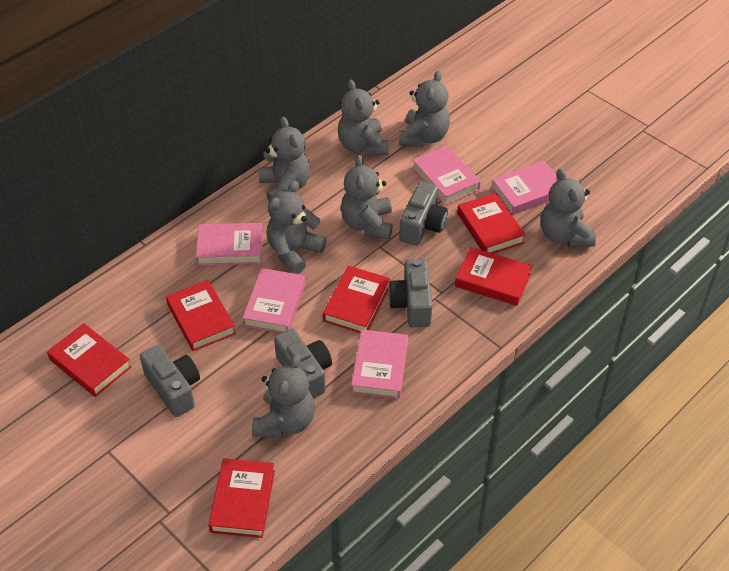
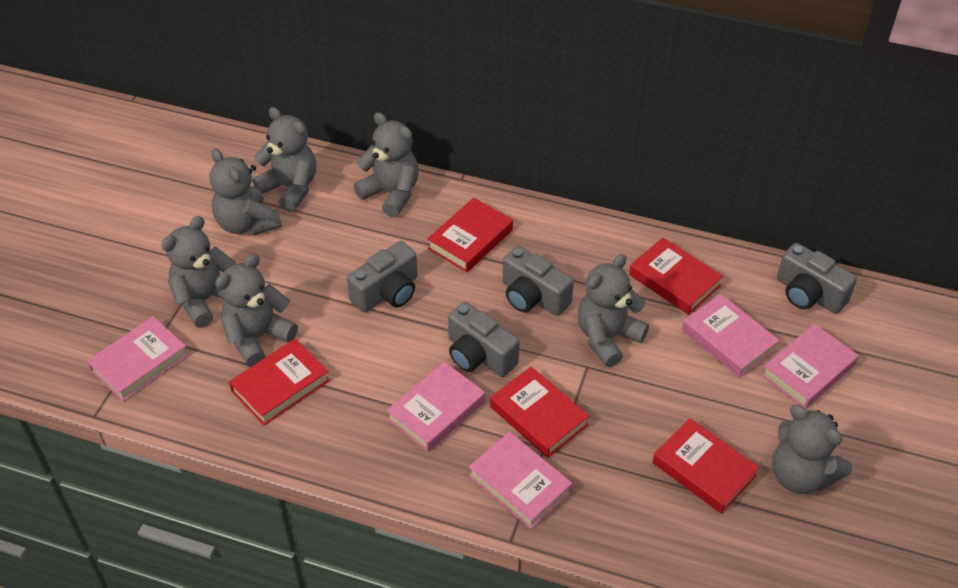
red book: [47,323,131,397] [166,280,236,351] [209,458,275,538] [323,266,390,333] [455,247,532,306] [457,193,525,254] = 6 -> [229,339,330,425] [427,198,513,272] [490,367,589,458] [629,238,723,315] [653,418,759,514] = 5

